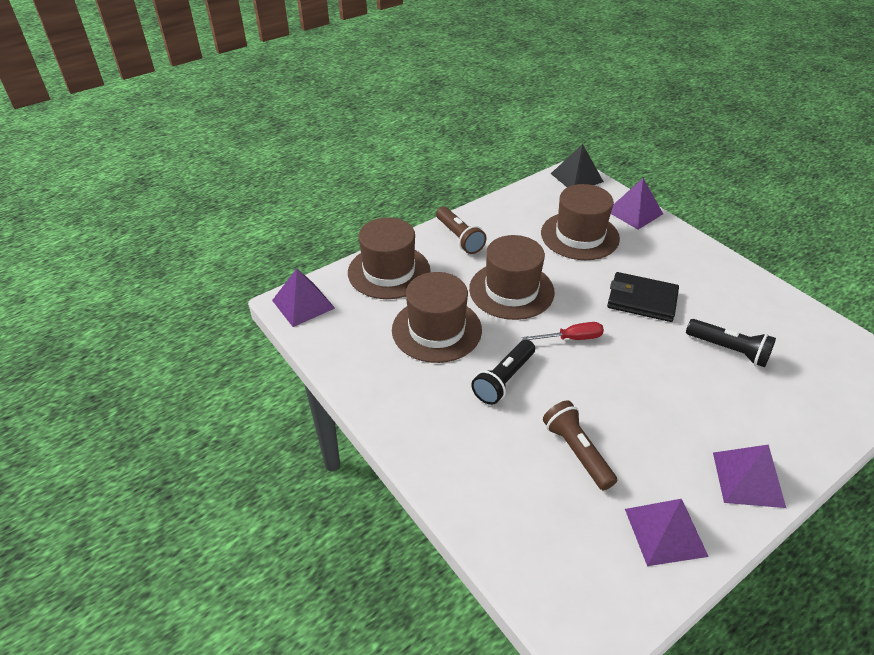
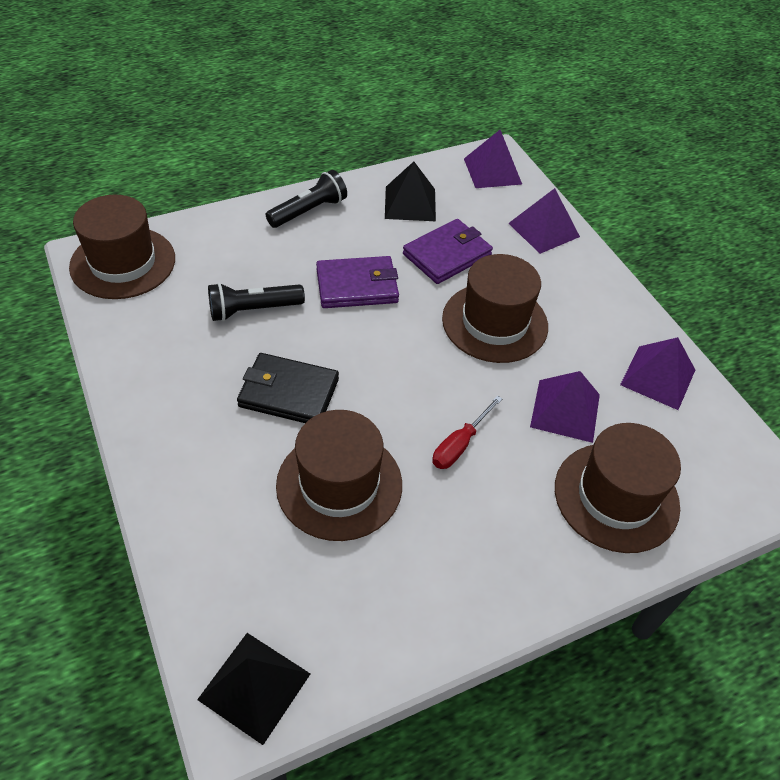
black pyramid: [551,144,604,187] = 1 -> [197,633,310,745] [385,162,436,221] = 2
brown flashlight: [436,206,487,254] [543,401,617,490] = 2 -> none = 0
purple wallet: none = 0 -> [316,256,399,308] [403,219,493,284] = 2

